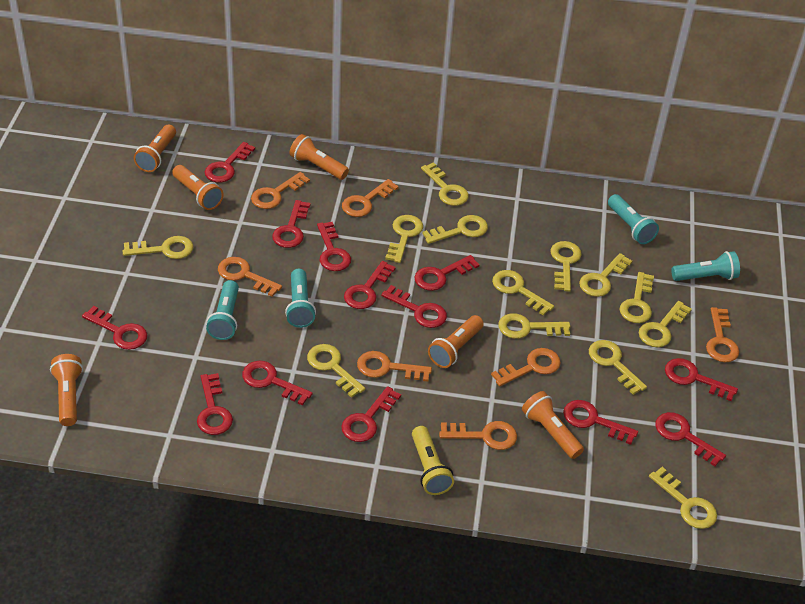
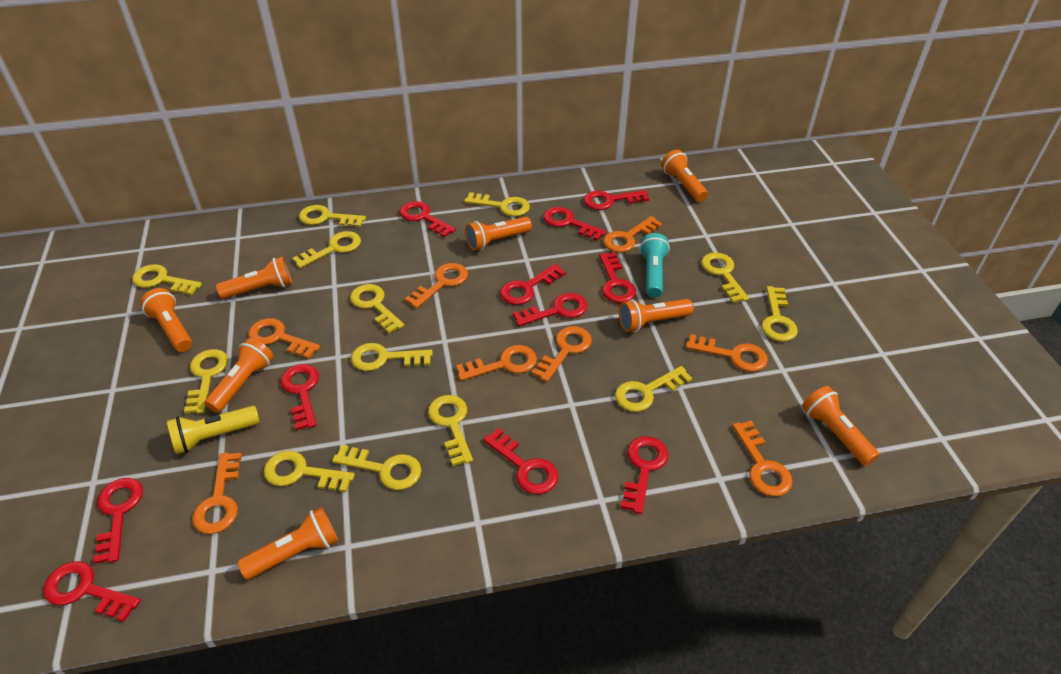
orange flashlight: [50,354,83,426] [134,125,176,172] [172,165,223,210] [290,134,349,180] [428,315,484,368] [522,391,584,459] = 6 -> [140,288,192,352] [204,338,274,413] [216,257,292,299] [237,507,338,580] [465,217,532,251] [619,299,693,332] [661,150,708,202] [802,386,879,466] = 8
orange key: [218,257,282,297] [251,172,310,209] [342,179,399,217] [357,351,432,382] [439,421,517,450] [491,348,561,386] [706,307,739,362] = 7 -> [192,453,242,534] [248,318,320,359] [405,263,468,309] [456,345,537,381] [532,326,592,382] [603,216,662,253] [686,334,768,372] [732,421,793,497] = 8
red key: [82,306,147,350] [197,373,233,435] [205,142,255,182] [242,361,313,406] [272,200,310,248] [317,222,351,271] [341,386,401,442] [344,261,396,309] [381,285,447,328] [414,255,479,291] [563,400,638,445] [655,412,726,466] [665,358,738,401] = 13 -> [43,561,141,622] [93,478,143,564] [280,364,319,430] [399,201,456,237] [483,428,558,494] [500,264,566,305] [513,293,587,326] [543,207,606,241] [583,190,649,210] [599,252,636,303] [621,436,669,514] = 11
turquoise flashlight: [206,280,239,340] [285,269,316,328] [608,194,659,244] [671,251,740,281] = 4 -> [639,233,670,297] = 1

